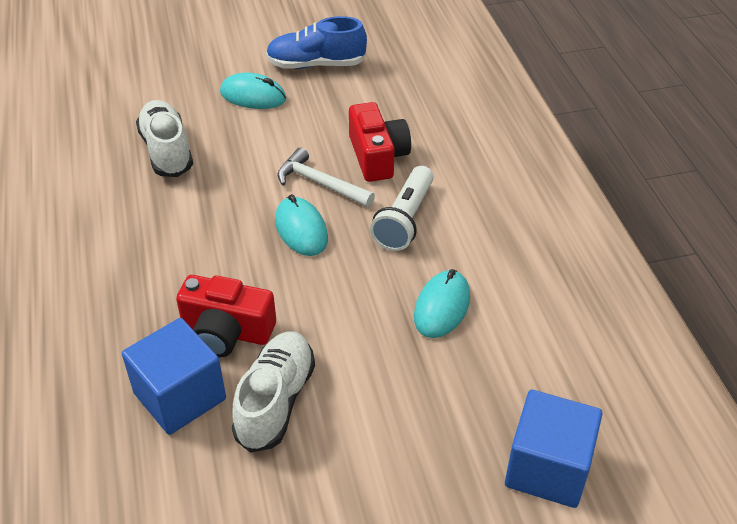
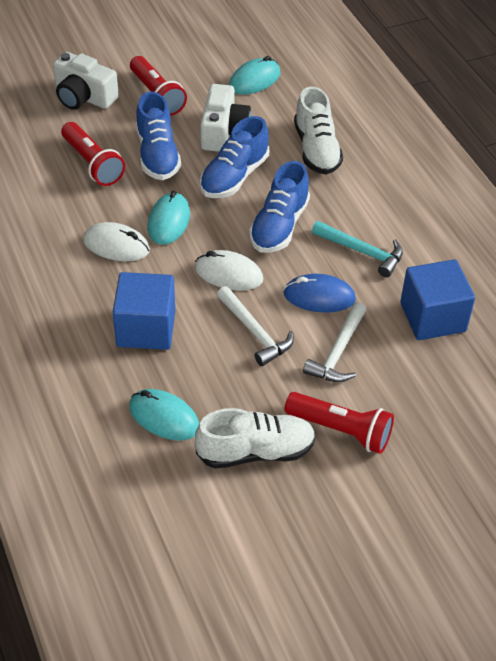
blue mouse: none = 0 -> [283,274,356,313] = 1
blue shoe: [266,16,367,69] = 1 -> [136,92,181,180] [200,116,269,198] [249,161,310,253] = 3
red camera: [176,275,276,357] [349,102,411,182] = 2 -> none = 0
red flashlight: none = 0 -> [61,122,125,186] [130,56,187,116] [285,392,394,454] = 3
turquoise hammer: none = 0 -> [312,221,403,277] = 1
white camera: none = 0 -> [53,52,119,110] [200,84,251,152] = 2
white flashlight: [370,166,433,251] = 1 -> none = 0
white hammer: [277,147,375,207] = 1 -> [217,286,294,366] [303,302,366,382] = 2
white mouse: none = 0 -> [83,222,150,261] [195,250,263,291] = 2

